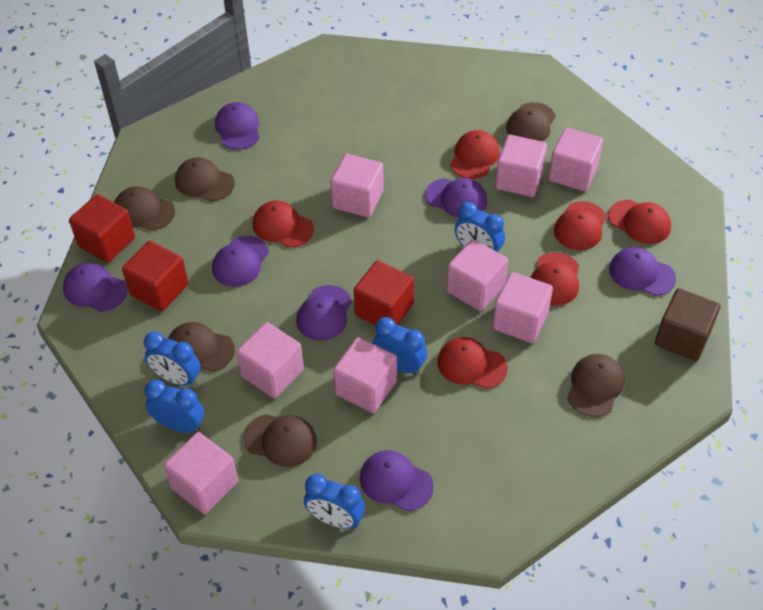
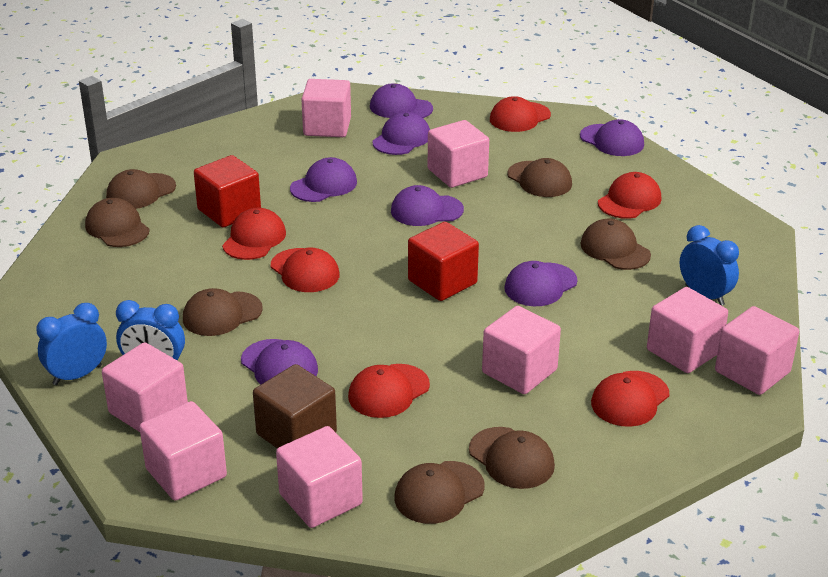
blue clock: [144,331,200,387] [145,380,204,433] [304,474,365,529] [373,317,427,375] [455,202,505,252] = 5 -> [36,303,107,385] [116,300,185,360] [680,225,739,306] = 3
brown cap: [114,186,175,230] [168,322,235,372] [175,157,235,201] [244,414,317,467] [506,102,556,142] [567,354,625,417] = 6 -> [85,198,150,247] [106,169,176,209] [183,288,263,336] [394,461,485,524] [469,427,555,489] [507,158,572,197] [580,219,651,270] = 7
red cube: [69,194,135,263] [122,241,189,311] [354,260,414,326] = 3 -> [194,155,261,228] [408,222,479,301] = 2

